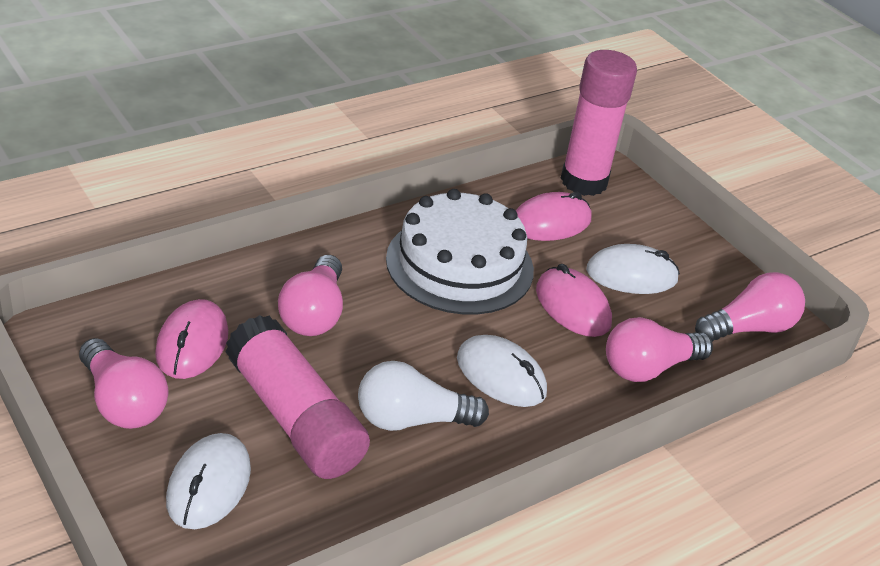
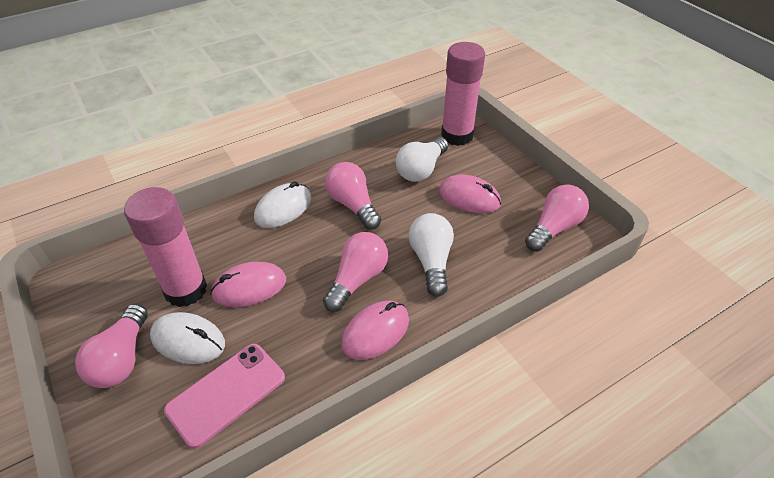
pink phone: none = 0 -> [164,344,285,449] = 1
white cake: [386,189,534,314] = 1 -> none = 0
white light bulb: [358,361,489,431] = 1 -> [396,137,448,182] [409,213,454,296] = 2
white mouse: [166,433,251,529] [457,335,547,407] [586,244,680,294] = 3 -> [150,312,225,364] [254,181,312,228] = 2

